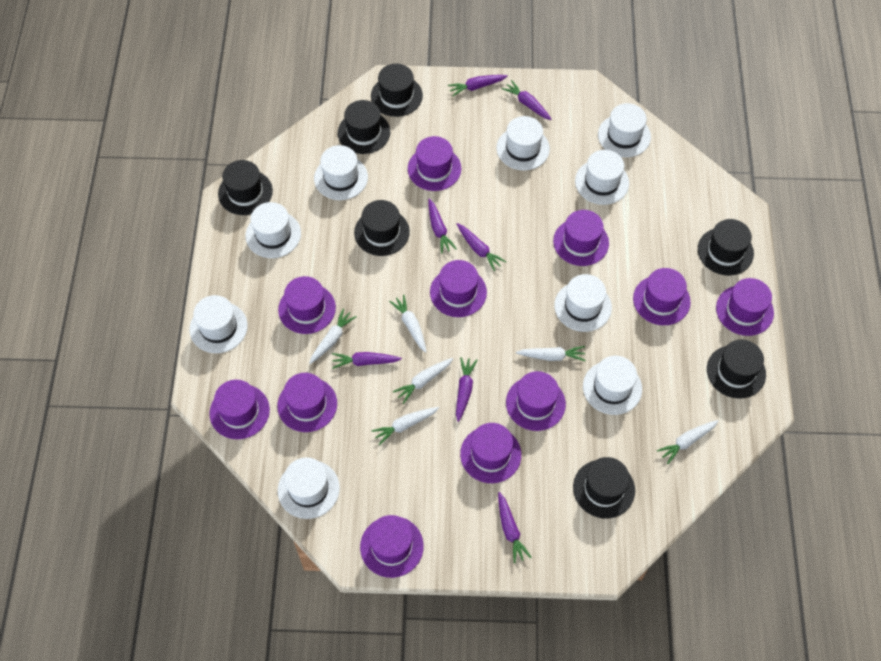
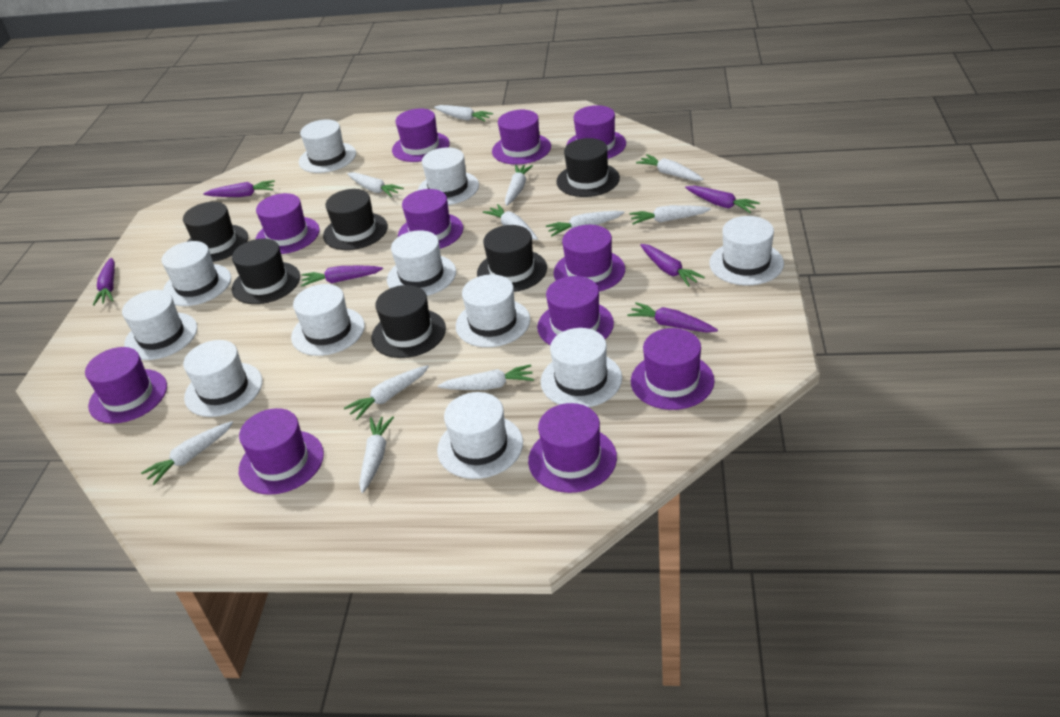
black hat: [218,160,273,215] [338,100,390,154] [354,200,410,256] [371,64,423,117] [573,457,635,518] [698,219,754,276] [707,340,766,399] = 7 -> [183,202,248,262] [232,238,300,304] [323,189,388,250] [371,285,446,358] [477,225,547,292] [556,138,620,197] = 6
purple carrot: [332,352,402,369] [428,198,457,254] [448,75,508,97] [456,357,477,422] [457,223,506,271] [498,492,532,563] [502,80,552,120] = 7 -> [93,258,115,306] [203,180,275,197] [301,266,383,287] [627,302,718,333] [640,244,705,287] [685,186,760,213] = 6
white carrot: [309,309,357,364] [371,407,439,445] [389,294,427,353] [393,358,453,404] [516,346,586,361] [657,420,719,464] = 6 -> [141,421,233,485] [344,365,429,420] [347,172,404,197] [359,416,394,493] [434,105,493,121] [438,364,534,390] [483,204,538,240] [505,165,533,206] [546,211,625,236] [629,205,711,225] [636,154,704,181] = 11
white hat: [189,295,248,353] [245,202,301,258] [278,457,340,519] [314,145,368,200] [496,116,550,170] [554,274,612,332] [575,150,629,205] [583,356,642,415] [598,103,651,157] = 9 -> [122,290,197,360] [162,241,231,306] [183,340,262,417] [291,284,365,356] [299,119,356,173] [387,230,456,296] [418,147,479,205] [437,392,523,479] [456,274,530,347] [541,328,622,407] [709,216,784,285] = 11

